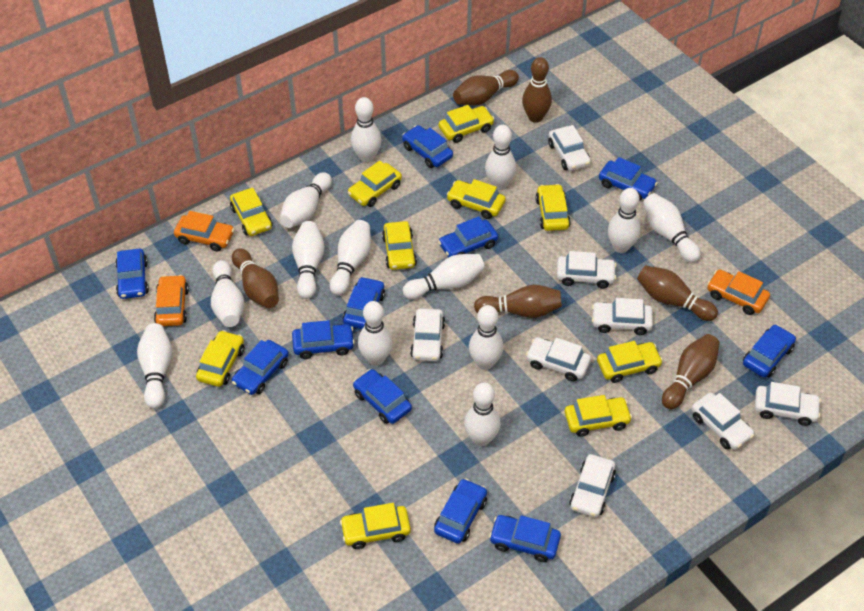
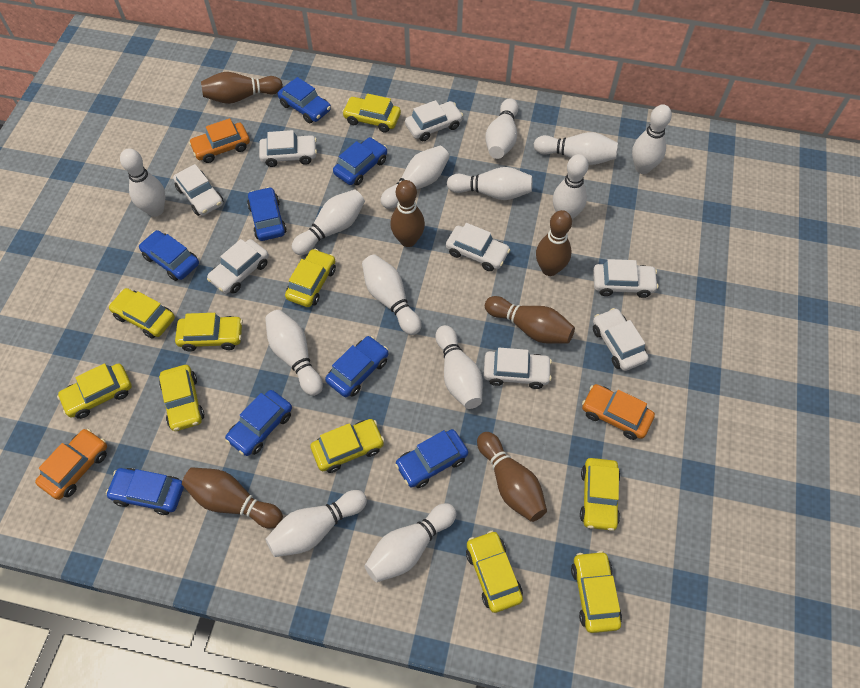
blue car: [115,249,149,299] [232,340,289,395] [292,320,355,359] [343,277,385,329] [353,369,412,424] [402,125,453,168] [434,478,487,544] [438,216,498,258] [489,515,561,562] [599,157,657,201] [743,325,796,378] = 11 -> [106,468,184,515] [139,230,199,281] [225,390,292,456] [247,187,287,241] [278,77,331,123] [325,336,388,397] [333,137,387,186] [395,429,468,488] = 8

